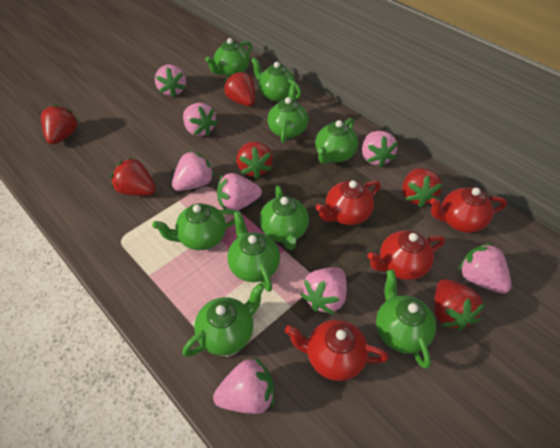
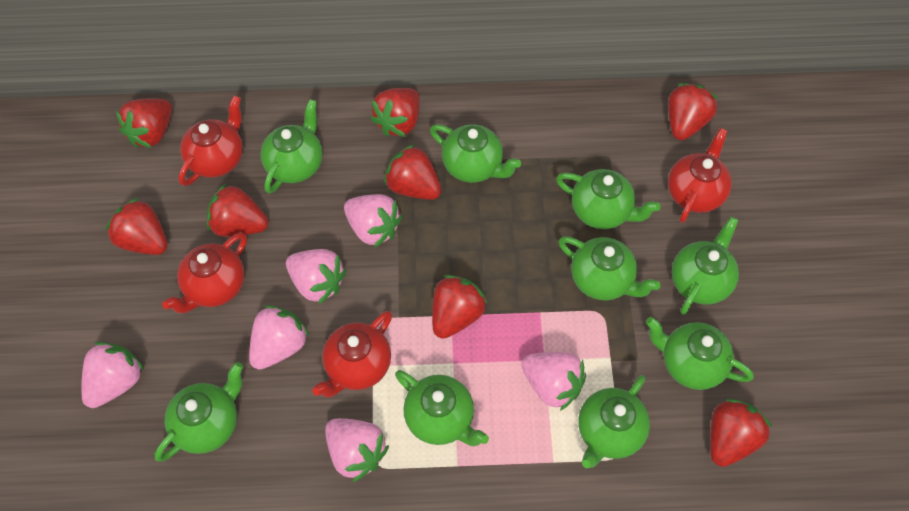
pink strawberry: [155,65,186,97] [172,151,215,191] [183,103,218,136] [213,357,274,414] [217,173,262,211] [300,267,347,315] [362,131,398,168] [458,243,512,294] = 8 -> [81,342,144,408] [249,305,309,370] [286,249,347,304] [325,418,389,482] [344,194,402,248] [521,352,586,411] = 6
red strawberry: [41,104,78,145] [111,157,156,196] [224,71,255,106] [237,141,273,179] [402,168,443,208] [434,279,485,331] = 6 -> [106,198,167,255] [116,99,172,148] [207,184,269,237] [370,88,420,137] [384,144,441,200] [432,275,487,339] [668,83,718,140] [710,399,772,467] = 8

